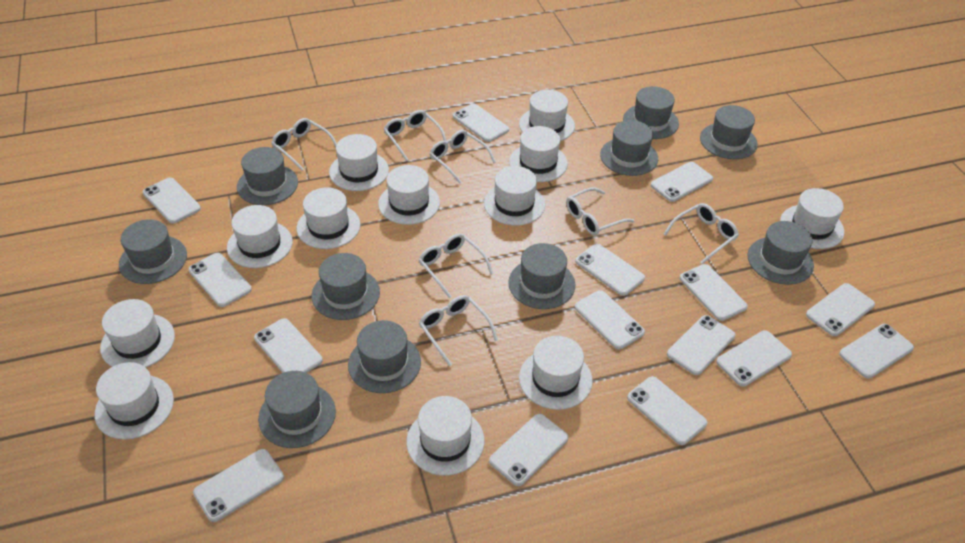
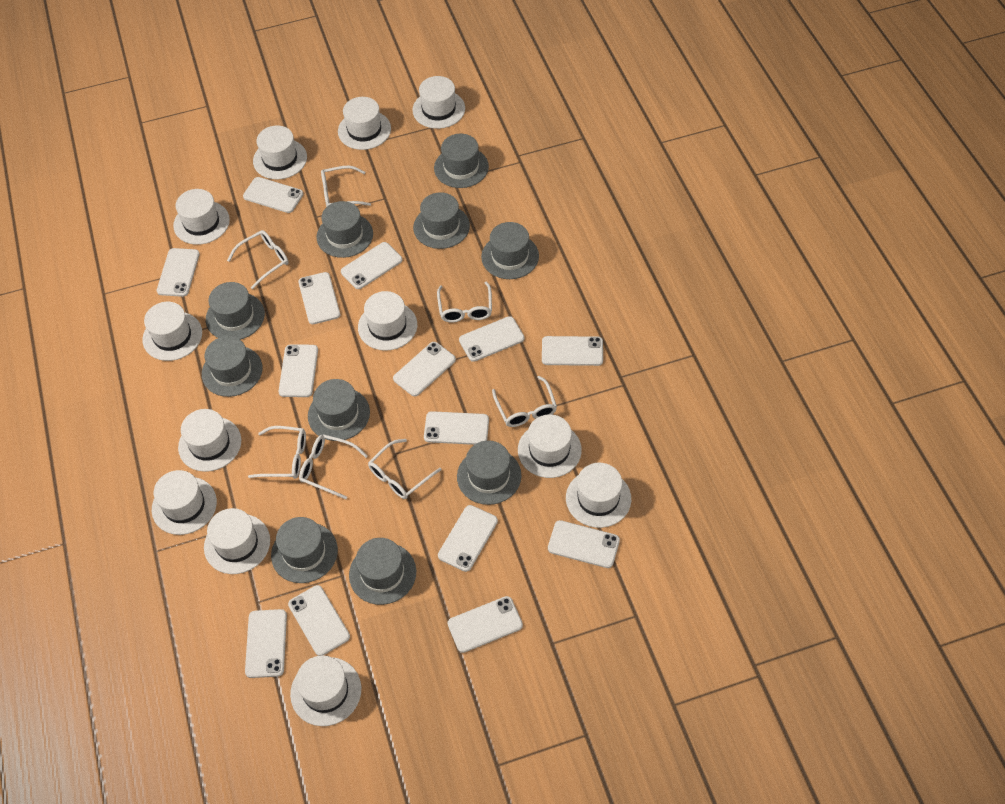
white phone: [143,178,201,224] [188,253,252,307] [193,449,284,522] [254,318,323,373] [453,103,509,142] [489,414,568,486] [575,244,645,296] [575,290,645,349] [627,376,707,445] [651,162,713,202] [667,315,735,375] [680,264,748,321] [716,330,792,386] [806,283,875,336] [839,324,914,379] = 15 -> [157,248,200,297] [243,177,303,213] [245,609,287,678] [279,344,318,397] [288,585,350,656] [298,272,340,324] [341,242,402,289] [393,342,456,396] [424,411,489,445] [438,505,498,572] [448,596,523,653] [459,316,524,362] [542,336,603,366] [548,520,620,568] = 14

